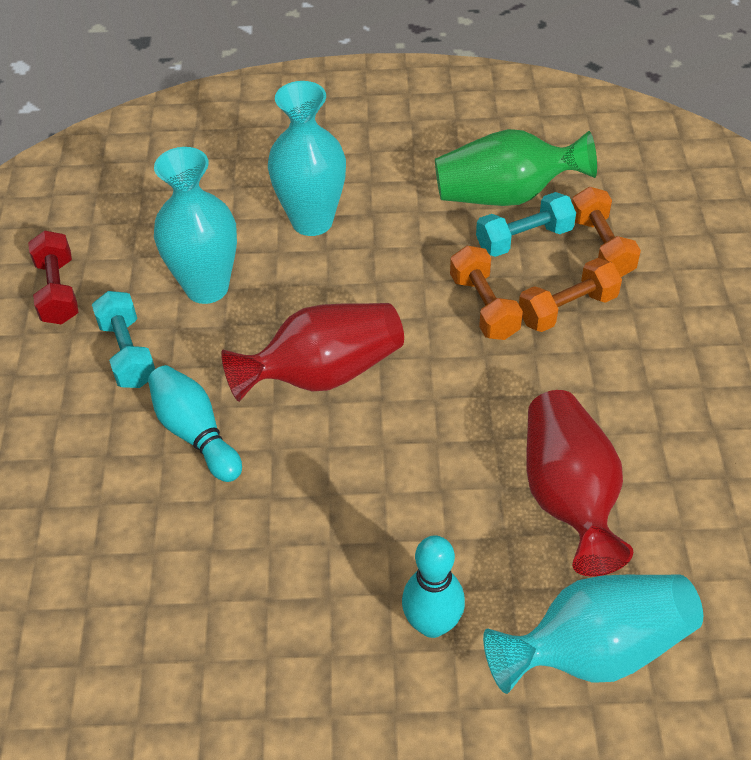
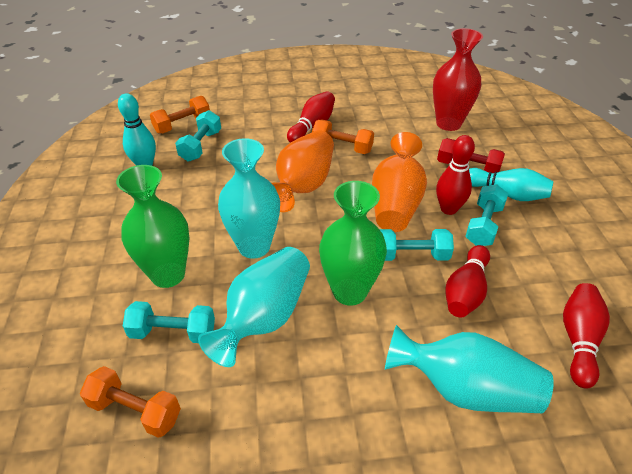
green vase: [435,129,597,206] = 1 -> [116,165,190,288] [319,181,387,306] = 2
orange vase: none = 0 -> [271,130,334,212] [372,132,427,232] = 2
red bowling pin: none = 0 -> [287,91,335,143] [436,135,475,215] [445,245,490,317] [563,283,610,389] = 4
red vase: [221,303,404,402] [526,390,633,576] = 2 -> [433,28,483,131] = 1
turquoise dumbbell: [92,291,155,388] [476,192,576,257] = 2 -> [123,301,215,343] [175,110,221,161] [380,229,454,261] [465,184,508,246] = 4

